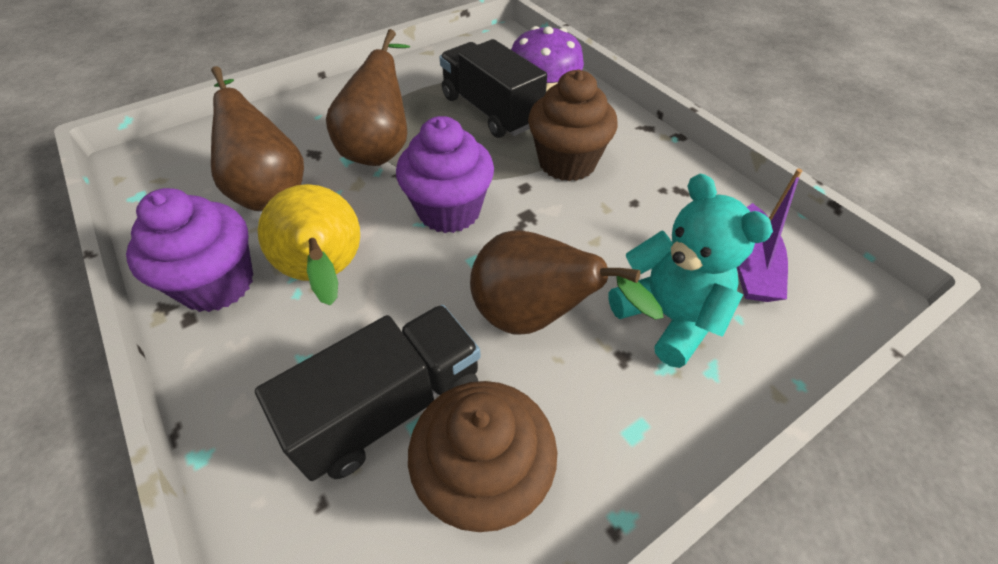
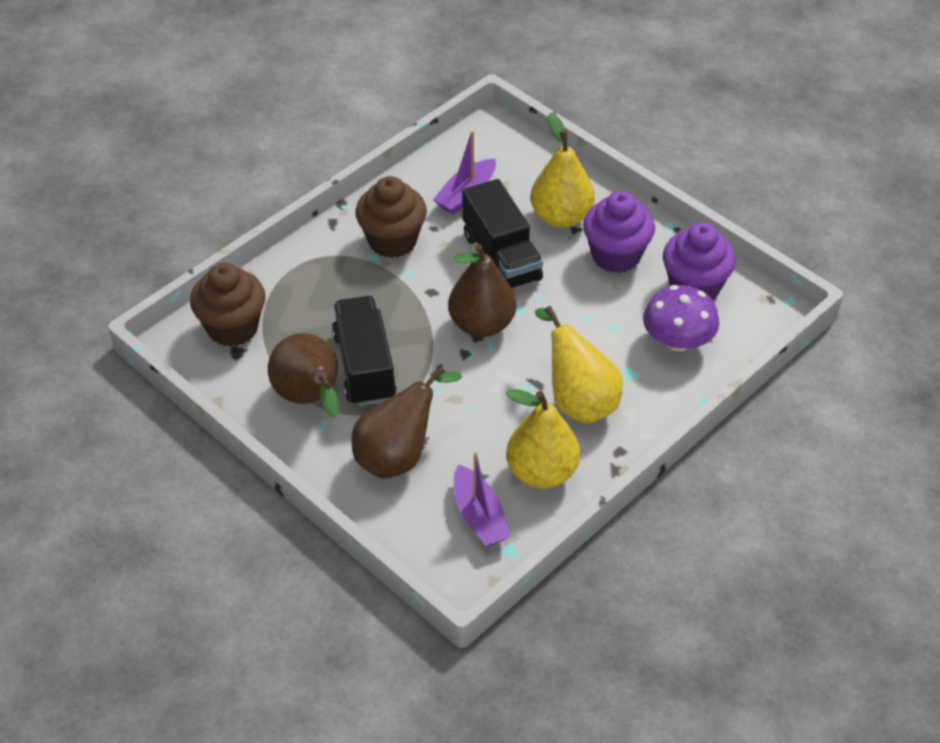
purple boat: [737,169,802,302] = 1 -> [433,131,496,214] [454,452,511,547] = 2
turquoise teddy bear: [608,174,773,368] = 1 -> none = 0
yellow pear: [258,184,360,306] = 1 -> [506,389,580,488] [531,113,595,228] [535,306,623,423] = 3

